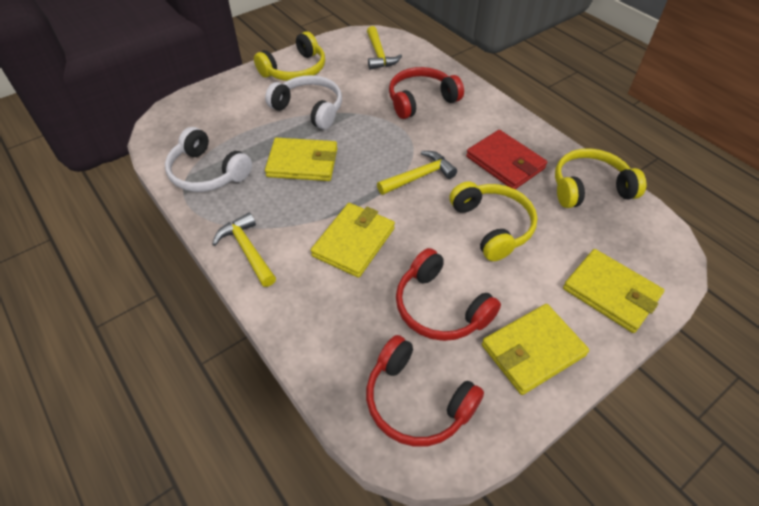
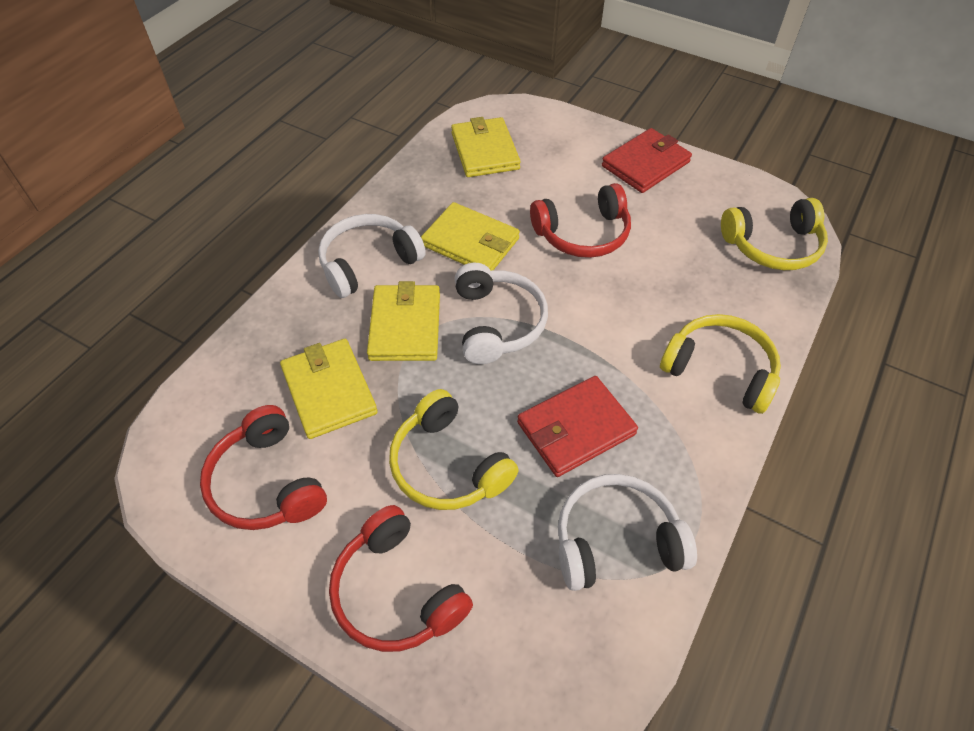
red wallet: [466,130,547,189] = 1 -> [517,376,638,477] [602,128,692,193] = 2
white headphones: [165,127,252,192] [265,75,342,129] = 2 -> [318,214,426,298] [455,263,548,364] [558,474,697,591] = 3
yellow hammer: [212,213,276,287] [367,26,402,70] [377,151,457,195] = 3 -> none = 0

